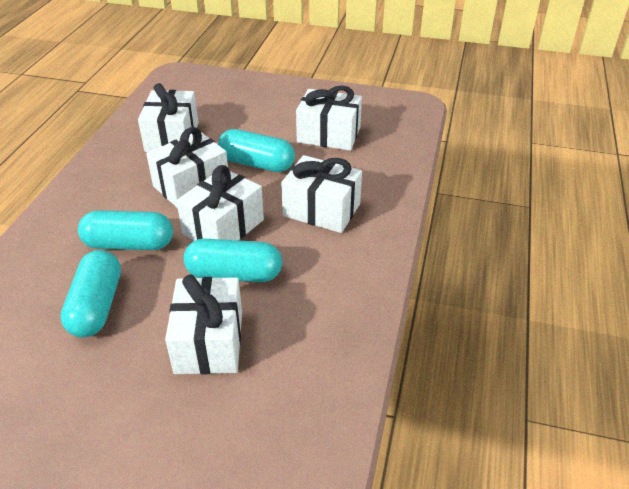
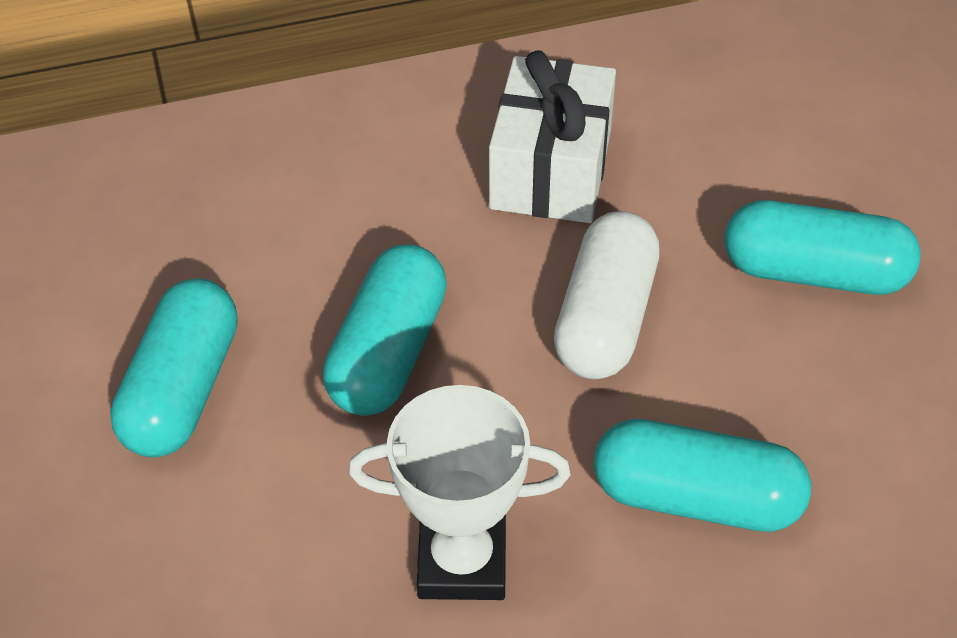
white capsule: none = 0 -> [554,211,660,379] = 1
white gift: [138,83,199,152] [146,127,228,208] [165,274,242,374] [176,165,264,241] [281,155,362,233] [296,85,362,151] = 6 -> [489,50,616,223] = 1
white trophy: none = 0 -> [348,385,571,600] = 1

